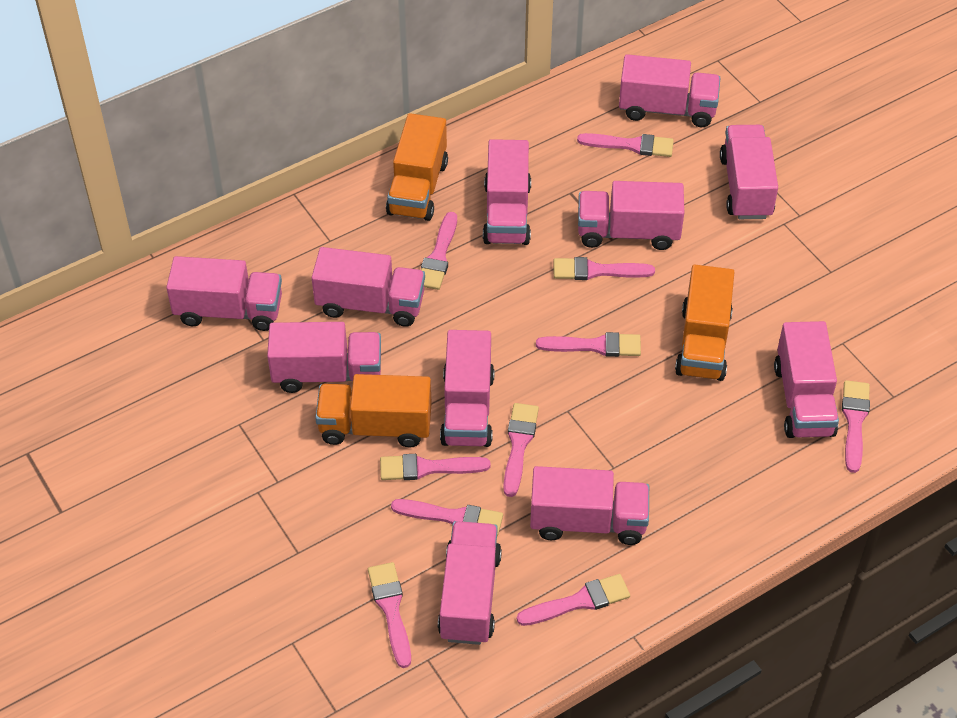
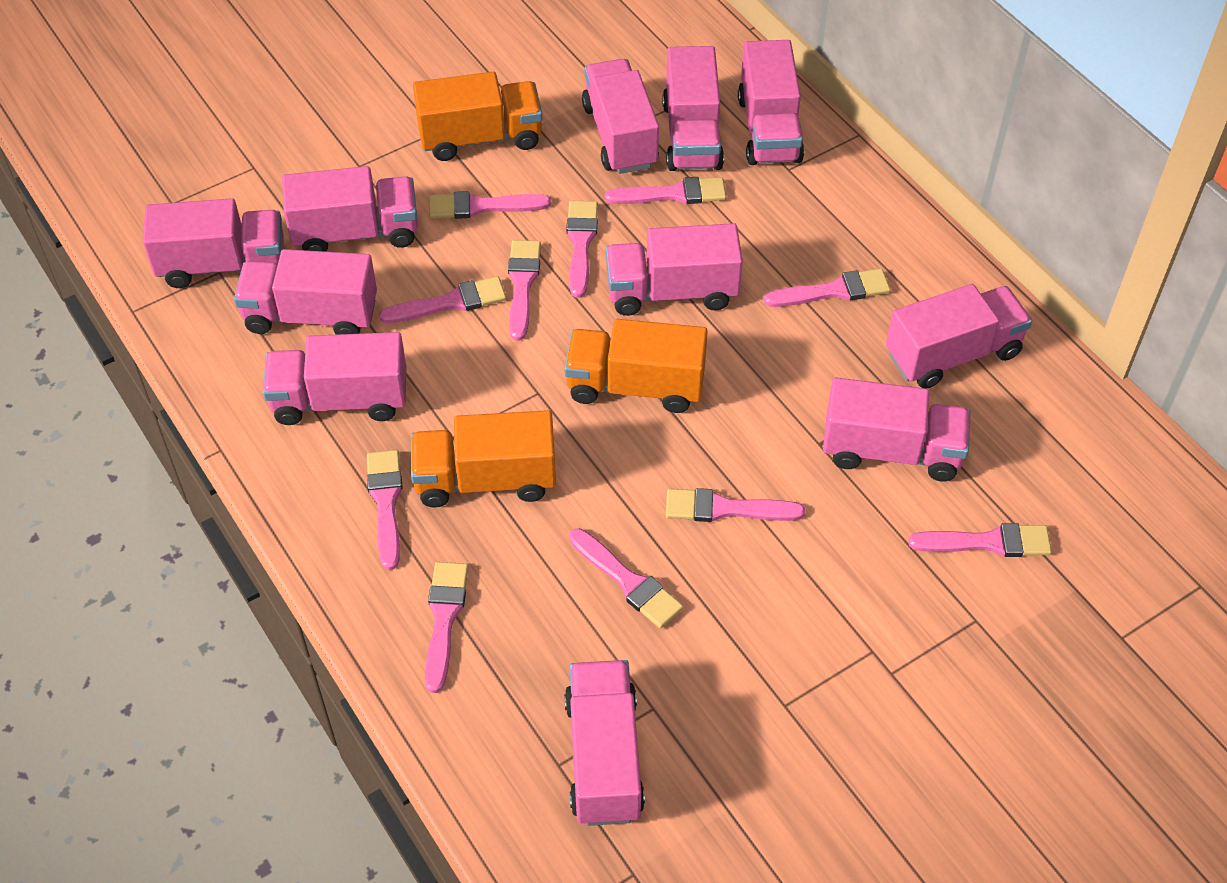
pink brush: [368,562,411,668] [380,454,491,480] [391,499,503,536] [421,212,457,290] [503,403,539,497] [517,574,630,626] [536,332,641,357] [554,257,655,280] [577,133,674,157] [842,380,870,473] = 10 -> [367,450,402,570] [379,276,506,323] [425,562,469,693] [429,191,551,219] [508,240,541,341] [566,201,598,298] [569,528,683,629] [605,177,727,204] [666,488,805,522] [764,268,890,307] [908,523,1052,557] = 11

